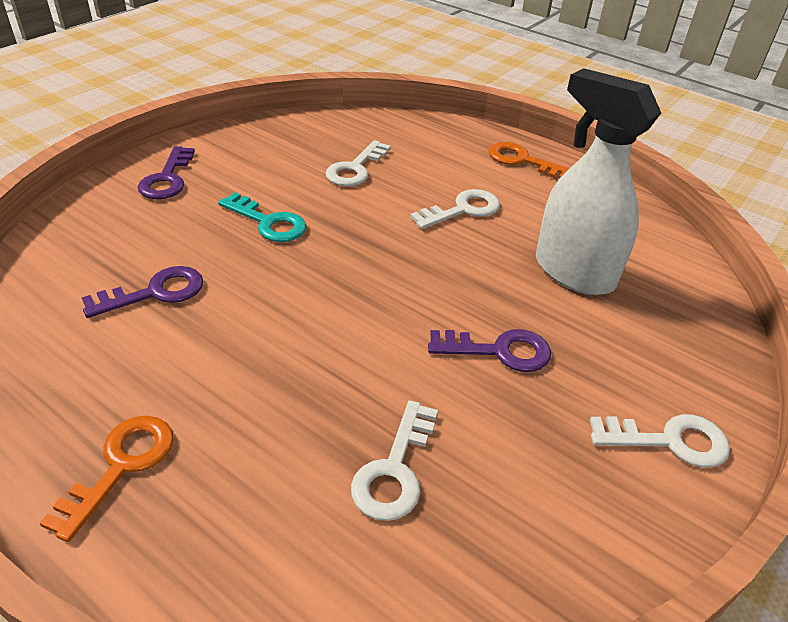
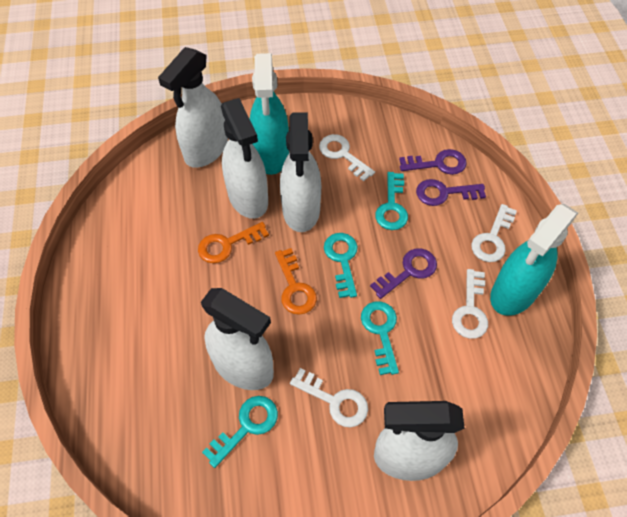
turquoise key: [218,192,306,242] = 1 -> [202,396,278,468] [324,233,358,298] [361,301,399,375] [375,172,408,230] = 4
turquoise spray bottle: none = 0 -> [250,53,289,175] [490,204,578,316] = 2
white spray bottle: [536,68,661,295] = 1 -> [158,47,228,168] [201,288,274,390] [221,98,268,219] [280,112,321,232] [374,401,465,481] = 5

